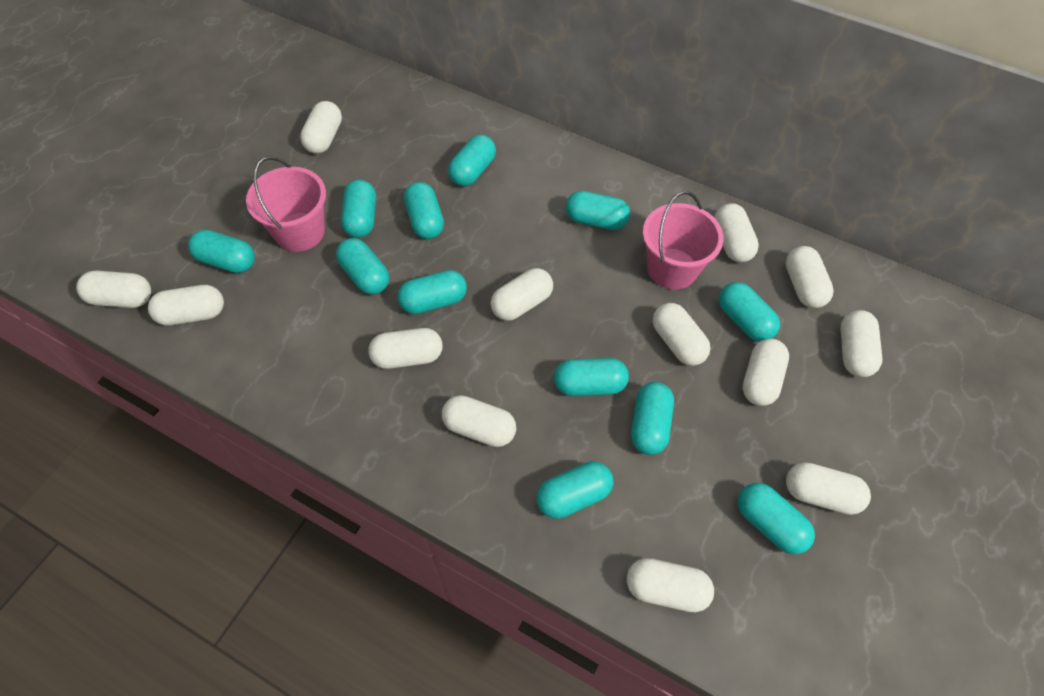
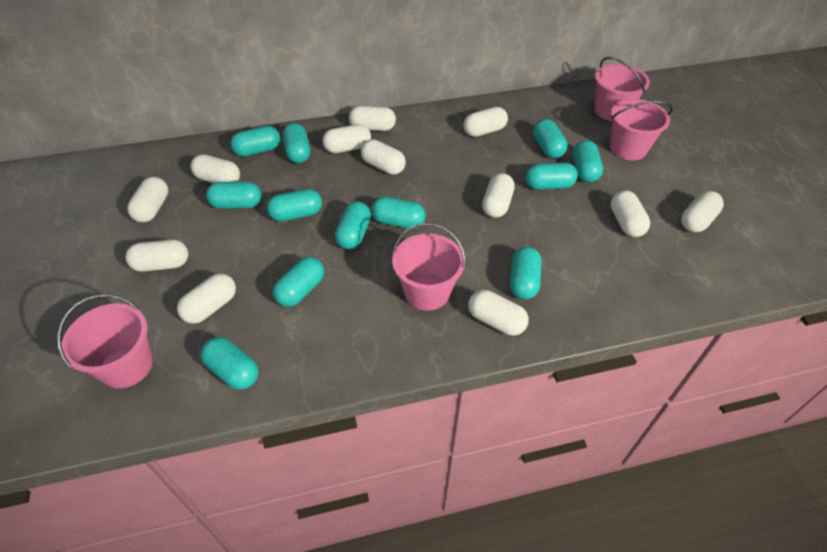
pink bucket: [246,156,326,252] [643,191,724,290] = 2 -> [57,294,153,389] [392,222,466,311] [595,57,650,121] [610,99,673,160] = 4
white capsule: [76,271,151,308] [148,285,224,326] [300,101,342,154] [369,328,443,369] [442,395,516,447] [490,268,553,321] [627,558,714,612] [653,303,711,366] [714,203,759,263] [742,339,789,406] [786,246,834,308] [786,462,871,515] [840,310,883,377] = 13 -> [125,239,188,272] [127,177,168,222] [177,273,236,324] [190,154,240,183] [322,124,371,153] [349,106,396,131] [361,139,406,175] [464,107,508,137] [468,290,529,336] [482,173,515,218] [611,190,650,237] [681,191,724,233] = 12

